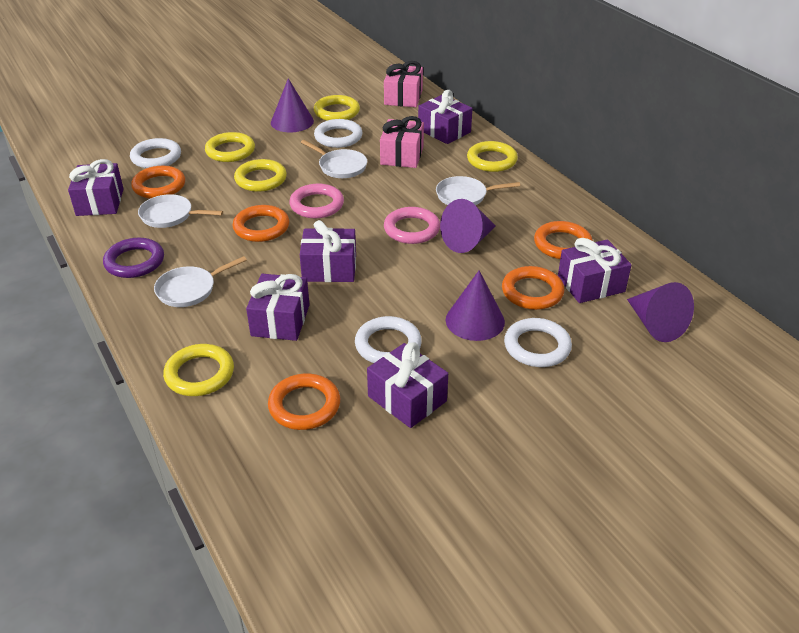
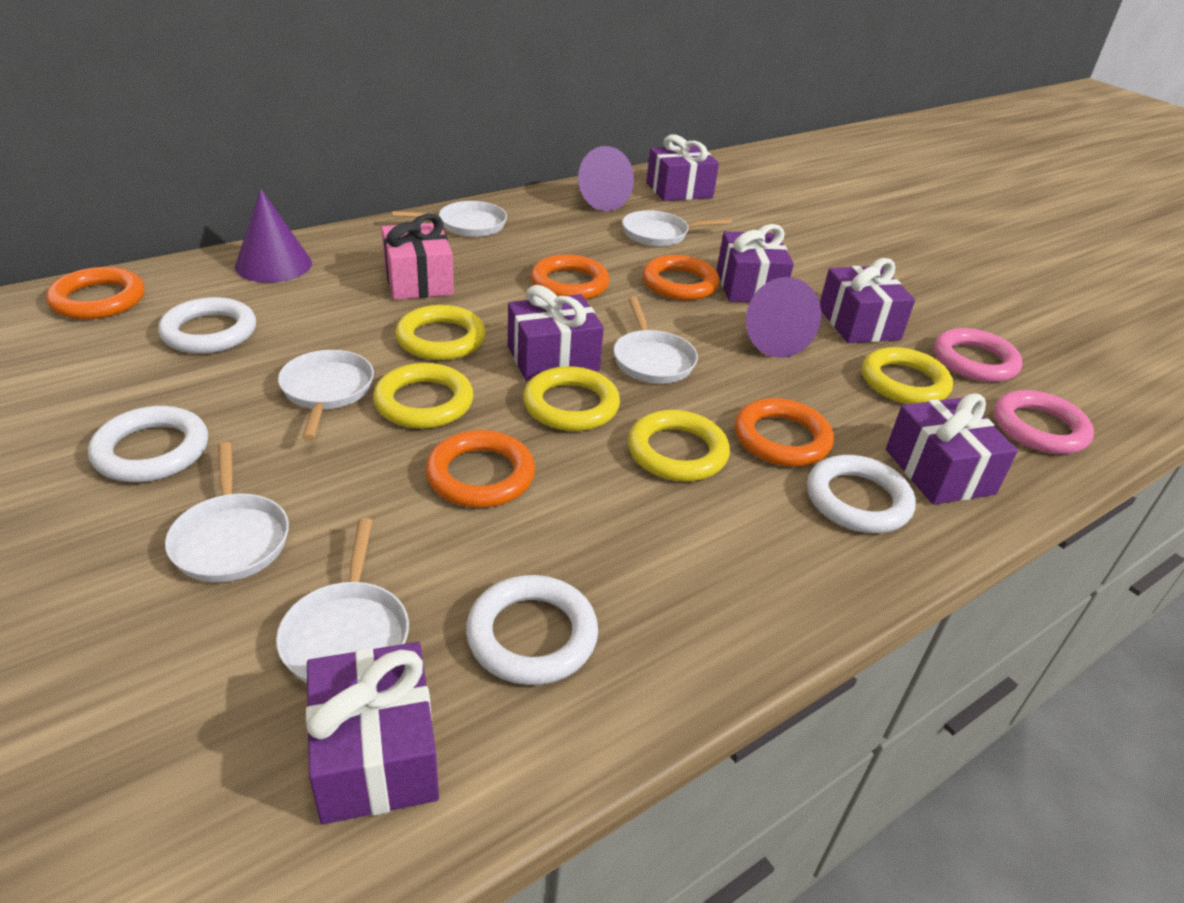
pink gift: [380,116,424,168] [384,61,423,107] = 2 -> [381,214,454,300] = 1
purple cone: [271,78,314,132] [440,199,496,253] [446,271,505,341] [627,282,694,342] = 4 -> [235,189,312,283] [578,146,634,211] [746,277,821,358] = 3
purple ring: [103,238,164,278] = 1 -> none = 0
white pan: [138,194,223,228] [154,256,247,307] [301,140,367,178] [436,176,520,205] = 4 -> [165,442,289,582] [276,518,409,683] [278,350,374,440] [392,201,507,237] [613,297,698,383] [622,210,732,246] = 6

